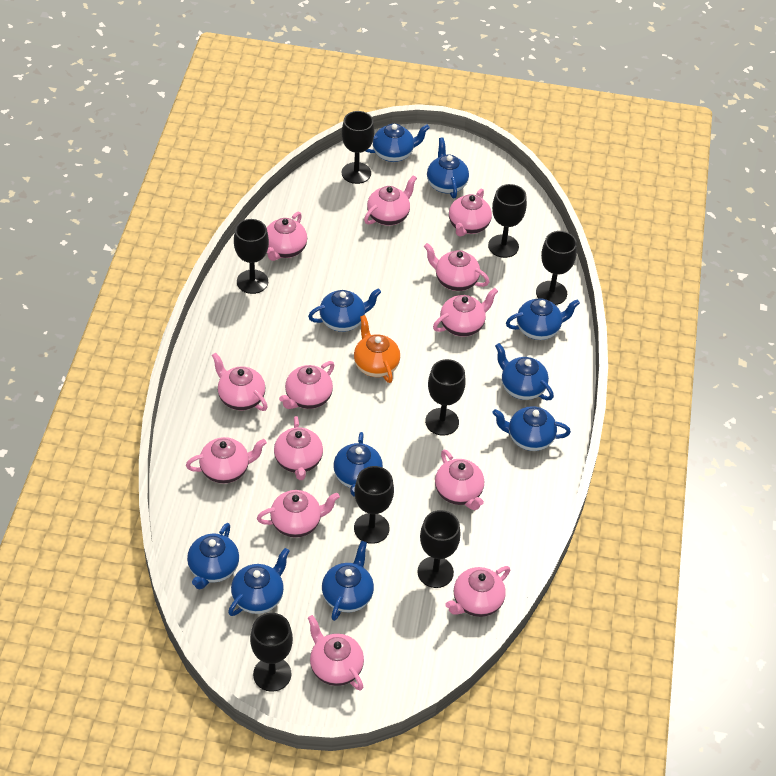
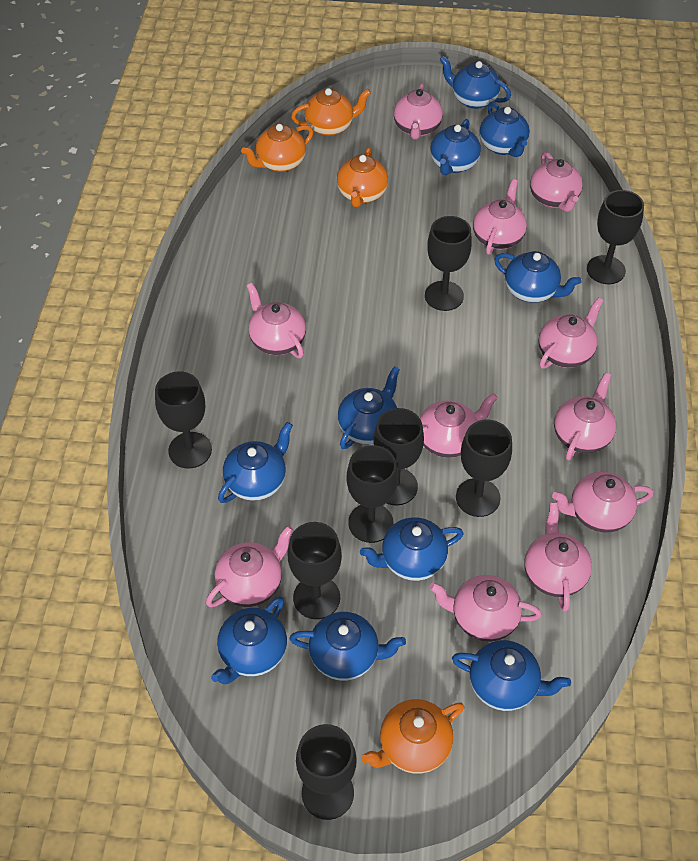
orange teapot: [354,315,400,383] = 1 -> [241,124,313,172] [291,88,371,136] [337,147,388,207] [361,699,464,774] = 4
pink teapot: [186,437,267,483] [212,353,268,411] [257,490,340,537] [267,212,307,261] [274,416,323,480] [279,361,335,409] [308,615,364,691] [364,175,417,225] [424,243,489,291] [433,288,498,337] [435,450,484,510] [445,566,510,617] [449,188,492,237] = 13 -> [206,526,293,607] [246,283,306,358] [394,83,443,140] [420,393,498,458] [429,575,542,642] [473,179,527,255] [524,502,592,612] [530,152,583,212] [539,297,604,369] [552,472,654,533] [554,373,616,460] = 11

